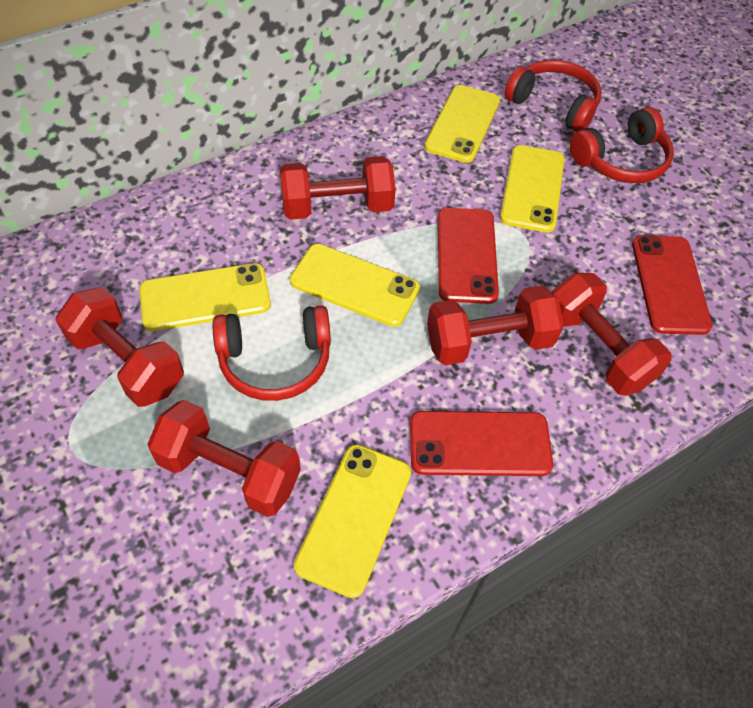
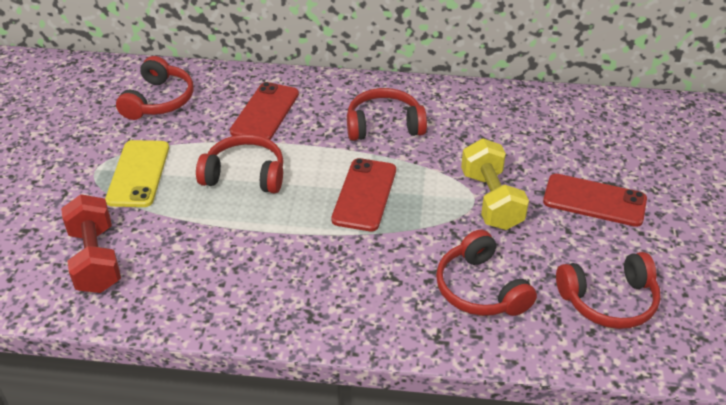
red dumbbell: [56,287,184,407] [147,400,301,517] [280,156,396,220] [427,285,564,365] [552,273,671,396] = 5 -> [61,194,121,293] = 1
red headphones: [213,306,331,401] [505,60,602,132] [570,107,674,183] = 3 -> [116,56,193,120] [196,134,284,193] [347,88,427,141] [436,230,537,316] [556,252,661,329] = 5
yellow dumbbell: none = 0 -> [461,138,529,230] = 1
yellow phone: [139,263,271,331] [290,244,420,327] [294,444,411,598] [425,85,500,163] [500,145,565,233] = 5 -> [105,140,169,207] = 1

